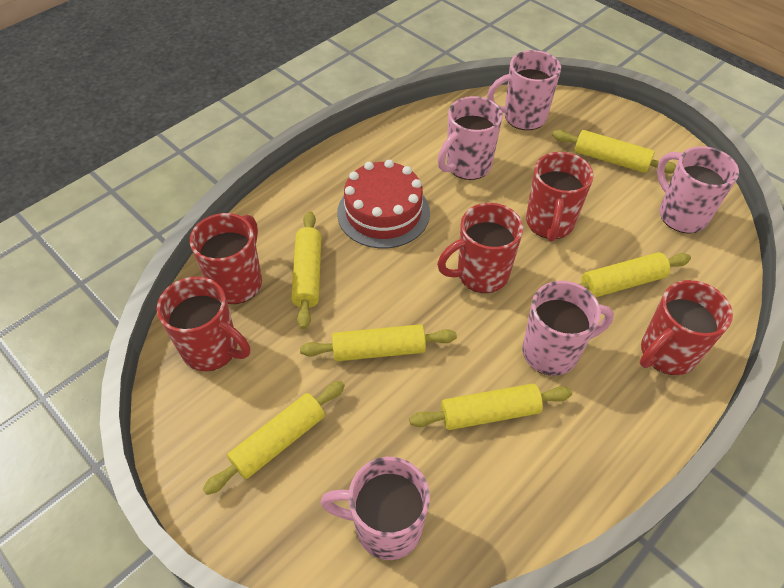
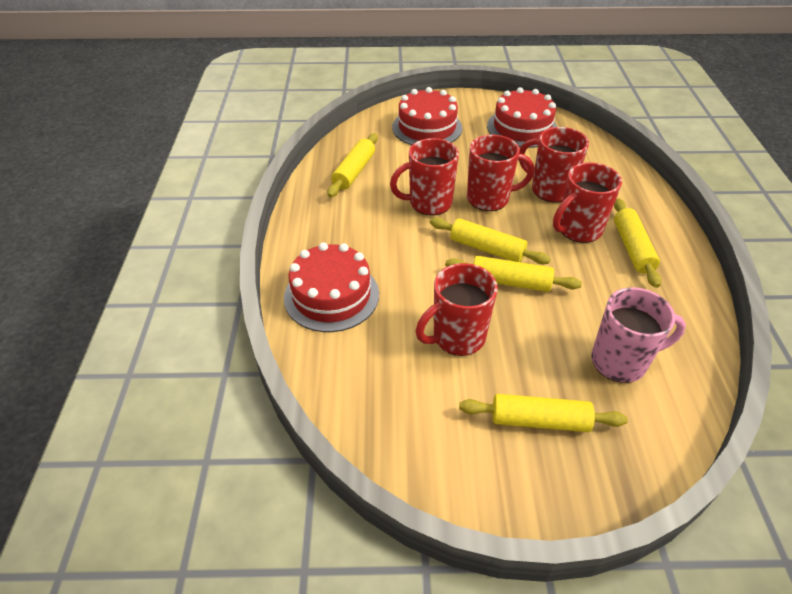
pink mug: [321,457,430,560] [438,96,503,180] [487,50,561,130] [522,281,614,376] [657,146,739,234] = 5 -> [591,287,686,383] = 1
red cake: [337,160,430,248] = 1 -> [284,242,379,332] [392,87,463,145] [487,87,557,148] = 3
yellow rolling pin: [203,381,345,495] [291,211,322,329] [300,324,457,361] [409,383,572,430] [552,130,676,174] [579,252,691,297] = 6 -> [327,133,378,197] [430,218,551,264] [445,256,582,292] [459,394,628,432] [614,198,661,288] = 5

